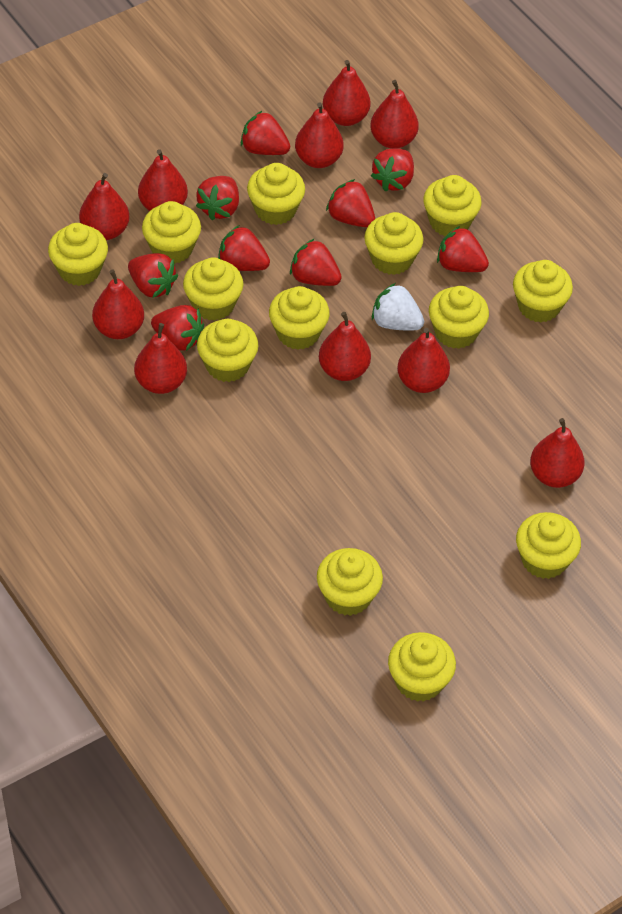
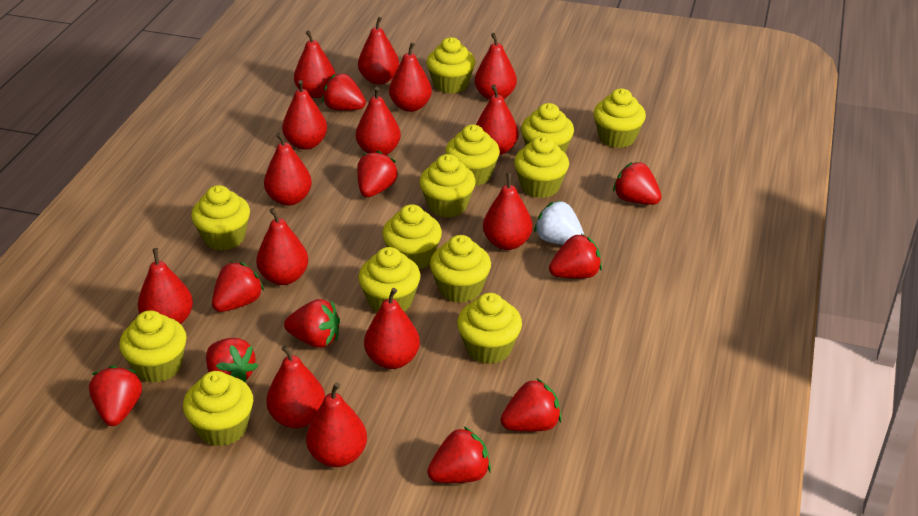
red pear: [79,173,130,240] [92,269,144,339] [134,323,187,394] [138,149,188,211] [295,102,344,168] [319,312,371,381] [323,60,370,126] [370,80,419,149] [397,328,450,393] [530,418,585,488] = 10 -> [138,248,193,324] [256,208,308,285] [264,132,312,206] [266,345,325,428] [282,80,327,150] [294,30,336,98] [306,382,367,467] [356,87,401,155] [358,17,399,84] [364,288,420,369] [389,42,432,112] [475,33,517,100] [476,84,519,155] [483,173,533,250] = 14
red strawberry: [128,253,178,298] [151,305,204,351] [196,176,239,220] [218,225,270,271] [241,111,290,155] [290,238,342,286] [326,179,375,227] [371,148,414,192] [437,226,489,272] = 9 -> [89,365,142,426] [206,338,258,383] [212,261,264,312] [284,299,340,348] [322,74,366,111] [357,151,398,197] [427,427,491,483] [501,378,562,431] [549,234,602,279] [613,162,662,205] = 10

